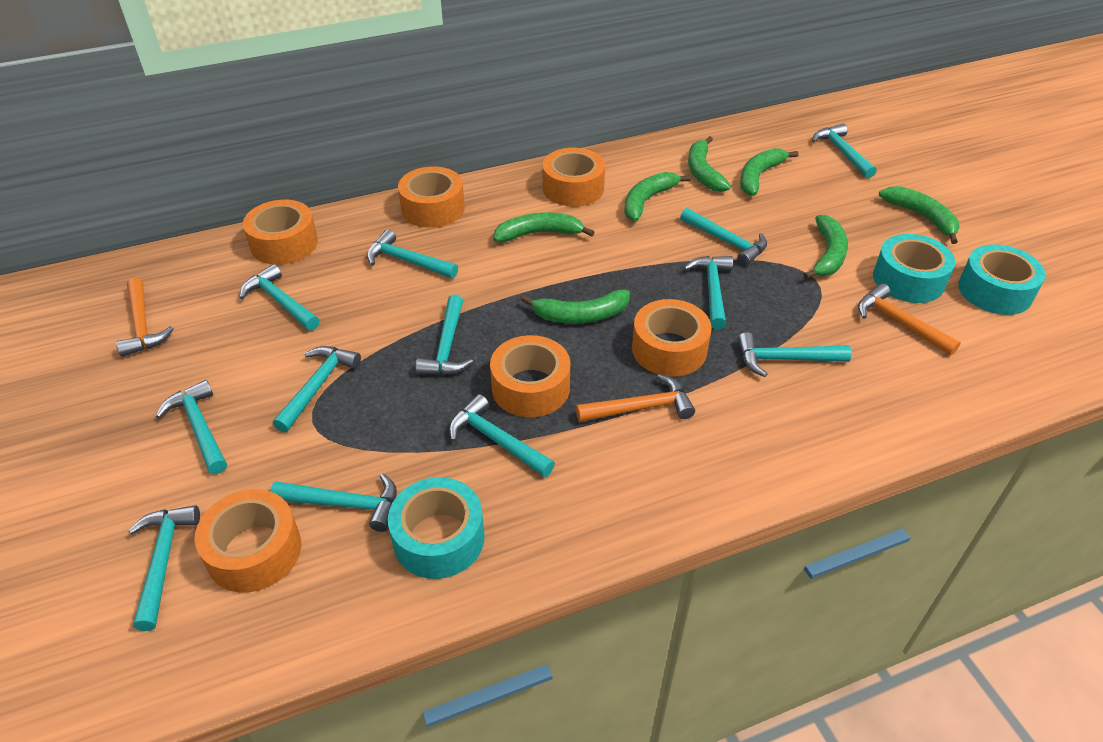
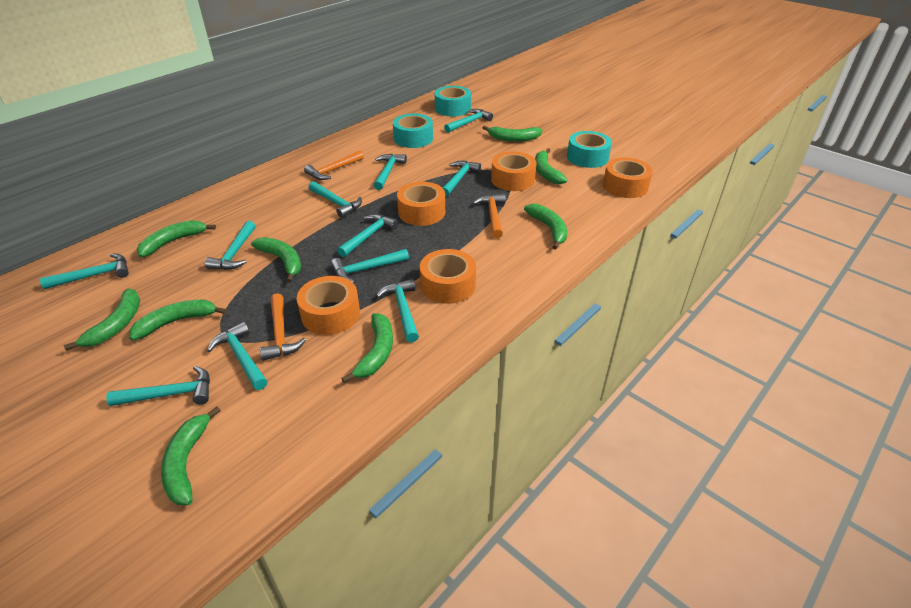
green banana: [493,212,595,242] [521,290,630,324] [624,172,691,222] [688,136,731,192] [740,148,799,196] [803,215,848,279] [879,186,959,244] = 7 -> [64,288,140,351] [129,300,226,341] [137,220,216,257] [161,406,221,505] [251,237,301,283] [341,313,393,383] [483,126,542,142] [524,204,567,249] [535,148,567,184] = 9
orange tape: [195,489,301,593] [243,200,318,265] [398,167,465,228] [490,335,570,417] [543,148,605,207] [632,299,711,377] = 6 -> [297,276,360,335] [397,182,445,226] [420,249,476,304] [491,151,537,191] [603,157,653,198] = 5
turquoise hammer: [128,505,200,631] [156,380,227,474] [240,264,320,331] [270,473,397,532] [273,346,361,433] [367,229,458,279] [416,295,473,375] [449,394,555,477] [680,208,767,266] [684,256,733,330] [737,332,852,377] [812,124,877,178] = 12 -> [40,253,129,289] [106,366,210,406] [205,221,256,270] [207,322,268,390] [309,181,362,218] [331,249,409,283] [337,214,398,257] [373,154,407,190] [376,279,419,343] [442,161,481,197] [444,109,493,133] = 11

